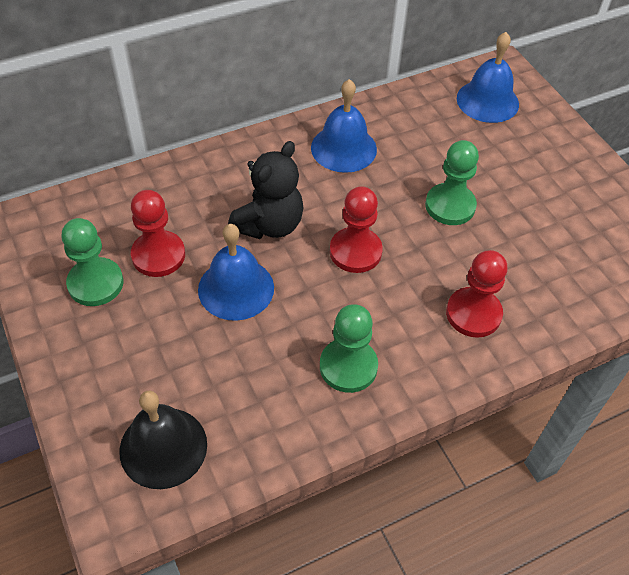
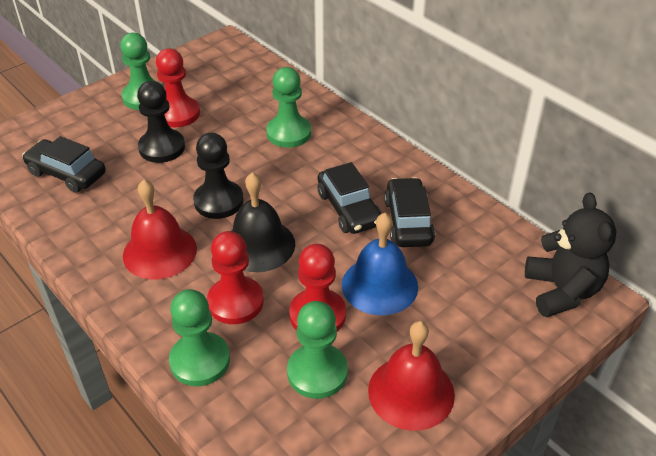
black car: none = 0 -> [22,136,106,193] [318,162,381,234] [384,177,435,247] = 3
black pawn: none = 0 -> [137,81,185,163] [193,133,244,219] = 2
blue bell: [198,224,274,321] [311,79,377,173] [457,32,519,123] = 3 -> [342,213,418,315] = 1
green pawn: [61,218,123,306] [320,304,378,393] [425,140,479,225] = 3 -> [120,33,164,110] [169,289,230,386] [266,67,311,148] [287,301,348,399] = 4
red bell: none = 0 -> [123,179,197,280] [368,321,455,431] = 2

